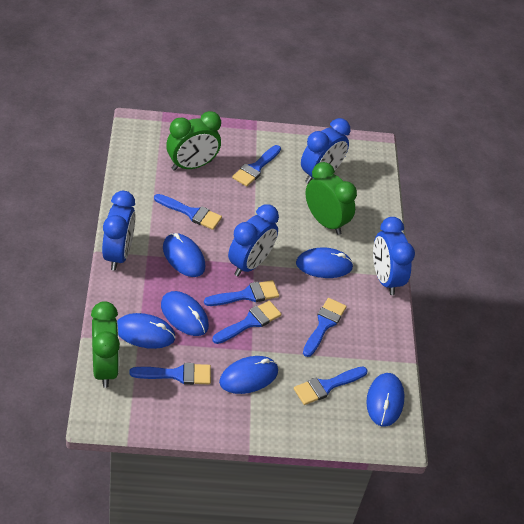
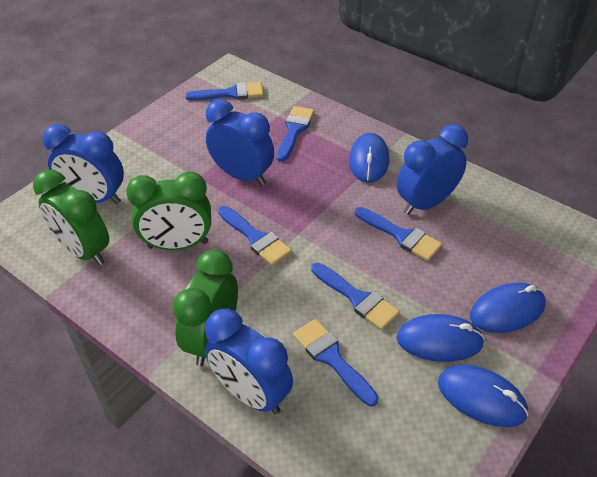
blue brush: [129,363,211,385] [154,194,222,230] [204,280,279,306] [212,301,281,344] [232,145,281,187] [294,366,367,405] [303,298,347,357] = 7 -> [185,82,264,101] [218,206,292,266] [277,106,314,162] [293,319,379,407] [311,263,400,330] [355,207,442,261] = 6
blue mouse: [117,313,176,349] [161,291,209,336] [163,233,205,277] [219,356,278,394] [296,247,354,278] [366,373,405,427] = 6 -> [349,133,389,183] [397,314,485,362] [438,365,529,427] [470,283,546,333] = 4

